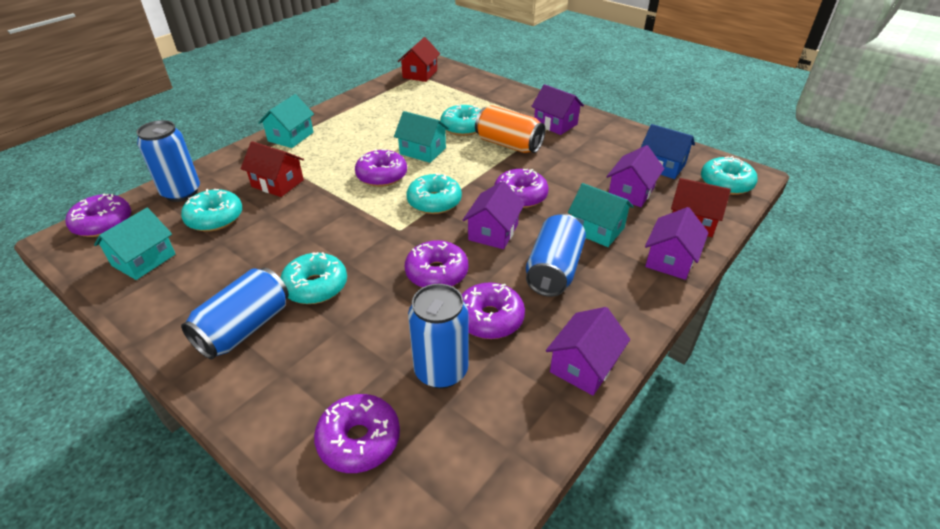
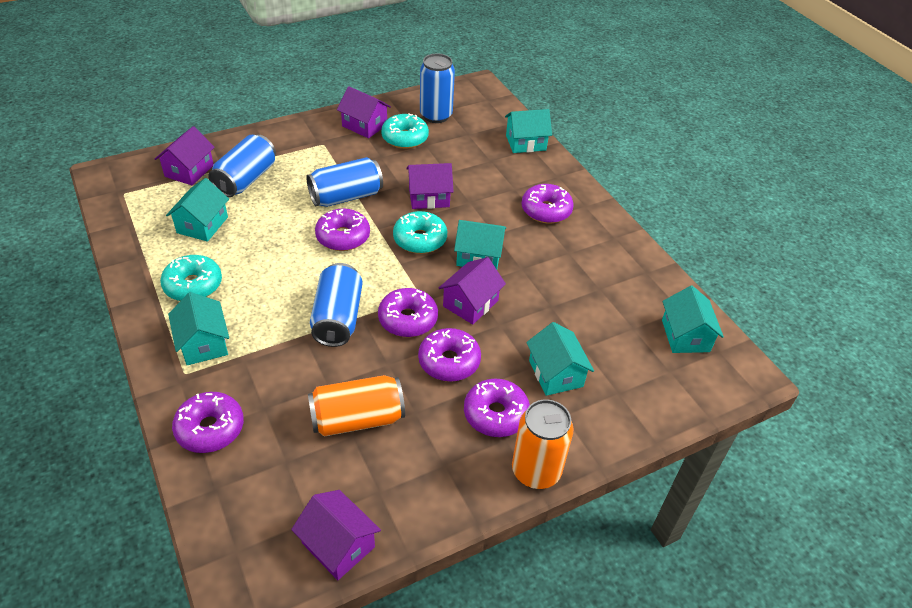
blue house: [640,124,695,179] = 1 -> none = 0
orange can: [475,105,545,153] = 1 -> [308,375,405,437] [512,399,574,489] = 2
red house: [241,141,304,197] [398,37,440,82] [671,178,731,237] = 3 -> none = 0
turquoise donut: [181,189,242,232] [280,252,347,304] [407,173,462,214] [440,105,480,136] [701,156,758,195] = 5 -> [160,255,222,301] [381,114,429,149] [393,211,447,254] = 3
turquoise house: [94,208,175,280] [258,94,314,148] [394,111,449,163] [568,183,634,247] = 4 -> [166,178,229,242] [168,292,229,365] [454,220,506,269] [505,109,552,153] [526,322,594,396] [662,286,724,353] = 6

